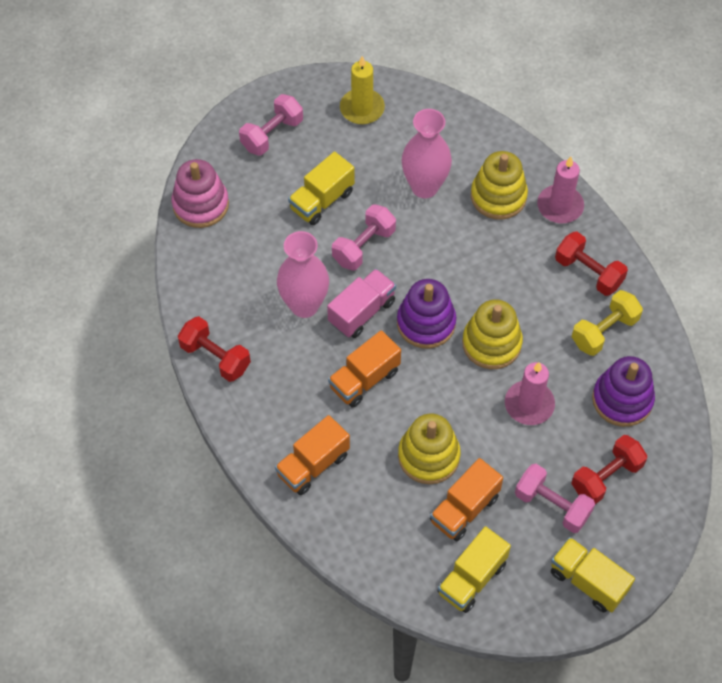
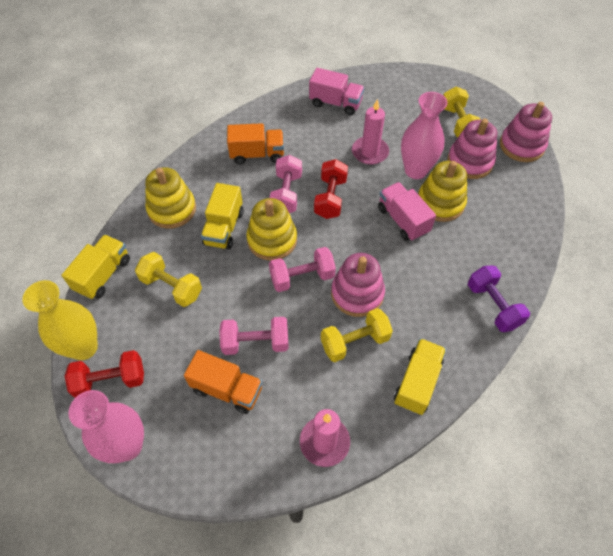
orange truck: [275,415,350,495] [328,330,401,408] [430,458,503,541] = 3 -> [184,350,263,414] [227,123,284,165] = 2
pink stacking toy: [172,159,229,228] = 1 -> [331,253,385,317] [447,118,497,179] [500,102,552,162] = 3
pink truck: [327,269,396,338] = 1 -> [309,68,364,115] [378,182,436,241] = 2
purple dumbbell: none = 0 -> [468,265,530,332] = 1
purple stacking toy: [397,279,456,349] [592,356,655,427] = 2 -> none = 0
red dumbbell: [178,316,251,382] [555,231,628,296] [571,435,647,504] = 3 -> [65,350,144,398] [314,159,348,219] = 2
yellow candle: [340,56,385,125] = 1 -> none = 0
yellow dumbbell: [572,290,643,356] = 1 -> [135,252,202,307] [321,308,393,362] [443,87,481,137] = 3
yellow vase: none = 0 -> [22,280,98,360] = 1

